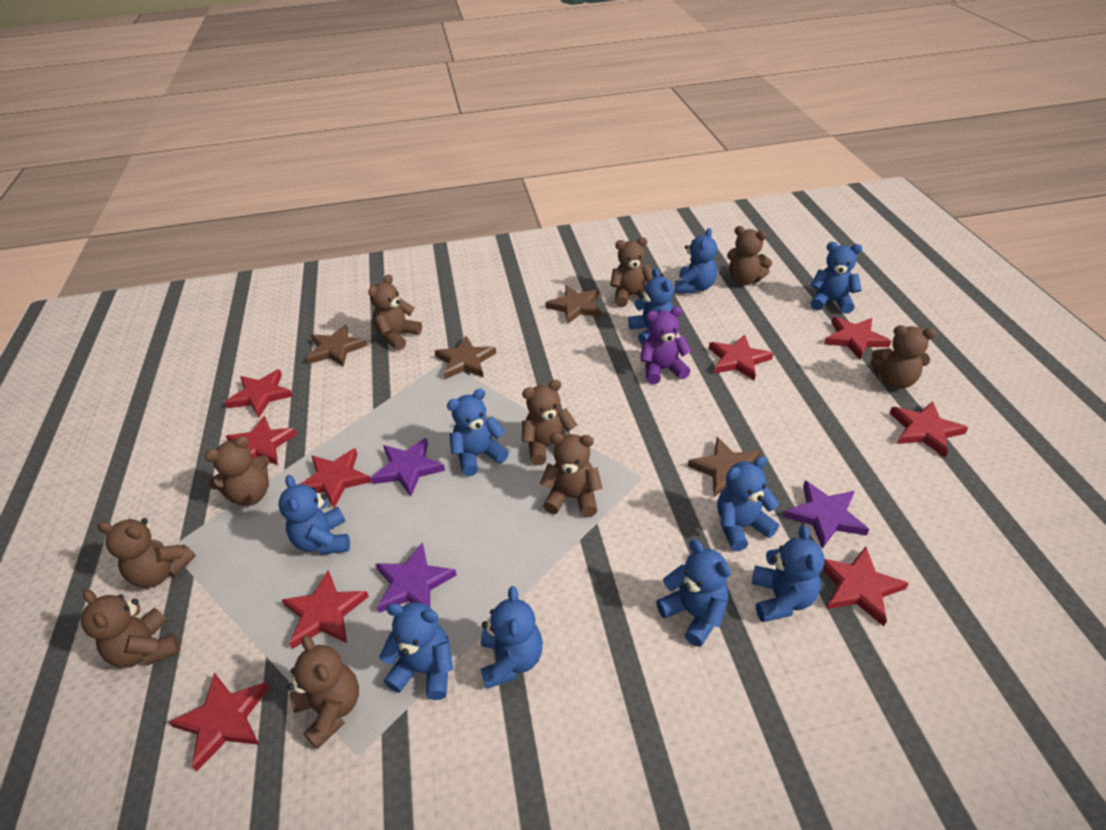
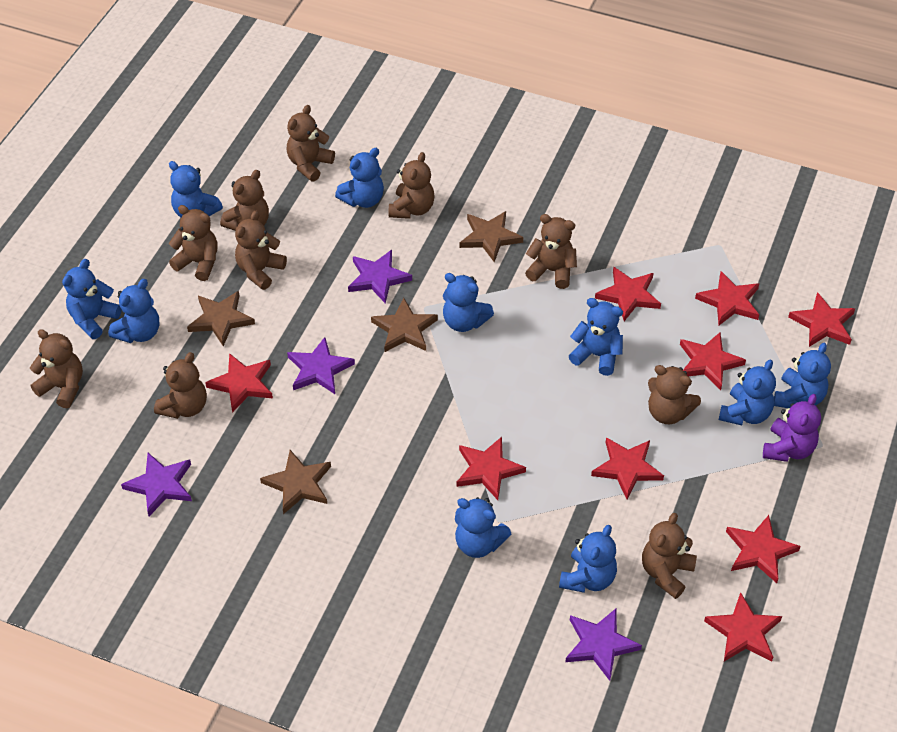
purple star: [371,438,445,497] [375,543,457,613] [783,480,869,549] = 3 -> [121,453,192,516] [287,337,355,394] [348,250,412,304] [565,609,642,681] = 4

